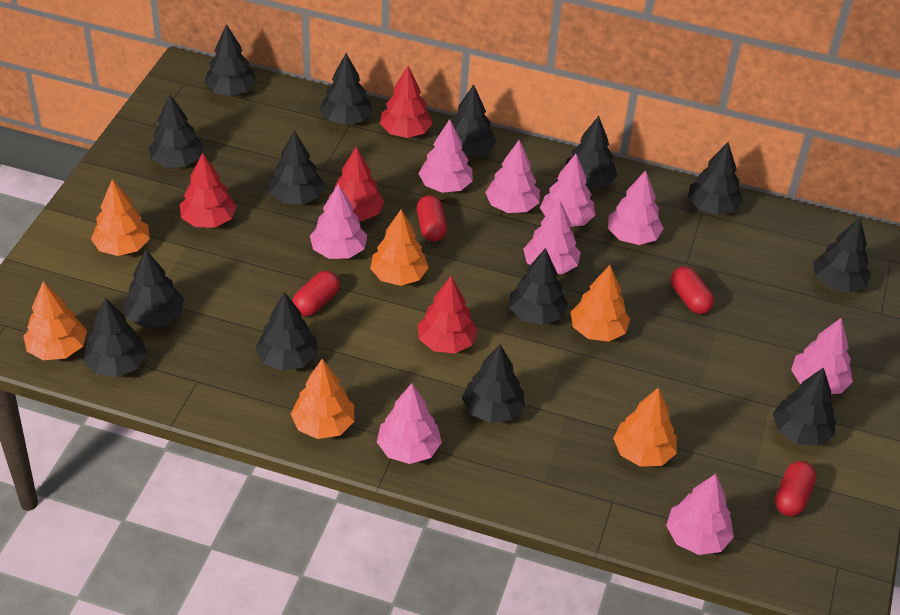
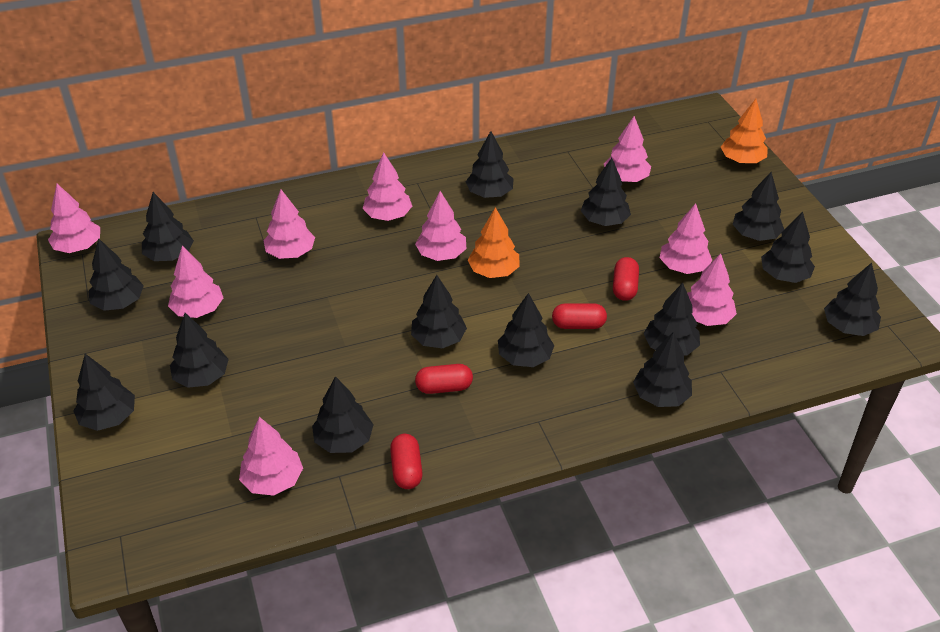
orange tree: [23,281,87,360] [91,179,150,256] [291,359,354,439] [370,209,429,286] [571,265,630,342] [613,387,677,467] = 6 -> [468,207,520,278] [721,99,767,164] = 2
red tree: [180,153,237,228] [329,147,385,221] [380,66,433,138] [418,276,478,353] = 4 -> none = 0

